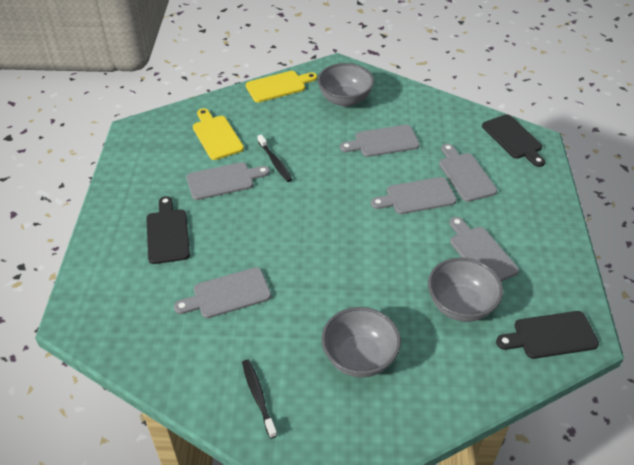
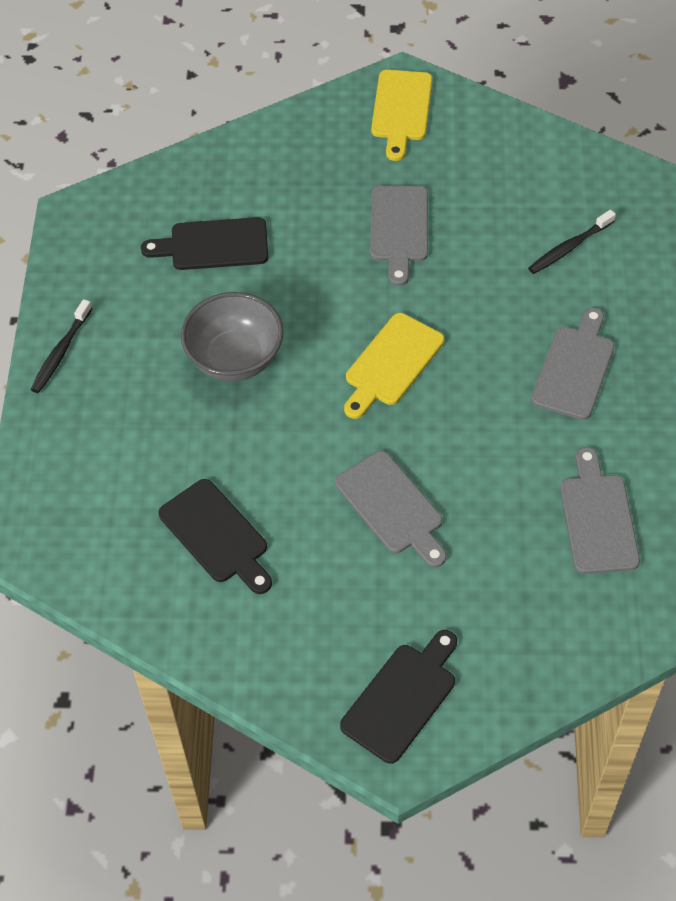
grey bowl: [317,63,374,107] [321,307,401,378] [428,257,503,322] = 3 -> [181,292,284,381] = 1
grey cutting board: [174,267,271,318] [187,162,270,200] [340,125,420,157] [371,177,457,214] [439,143,497,202] [449,217,519,281] = 6 -> [335,451,447,568] [370,186,428,286] [531,308,614,420] [560,447,640,574] = 4

